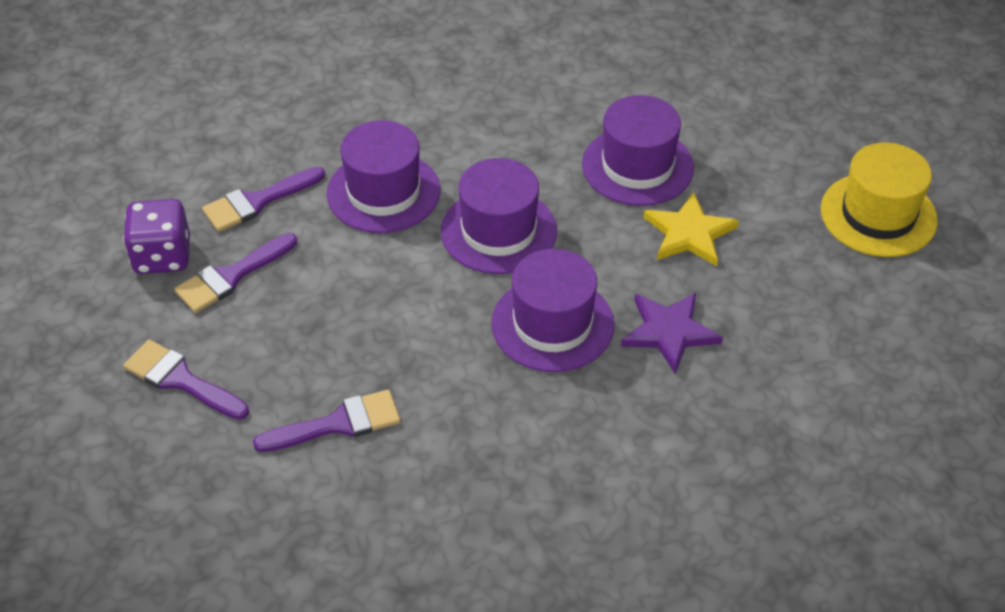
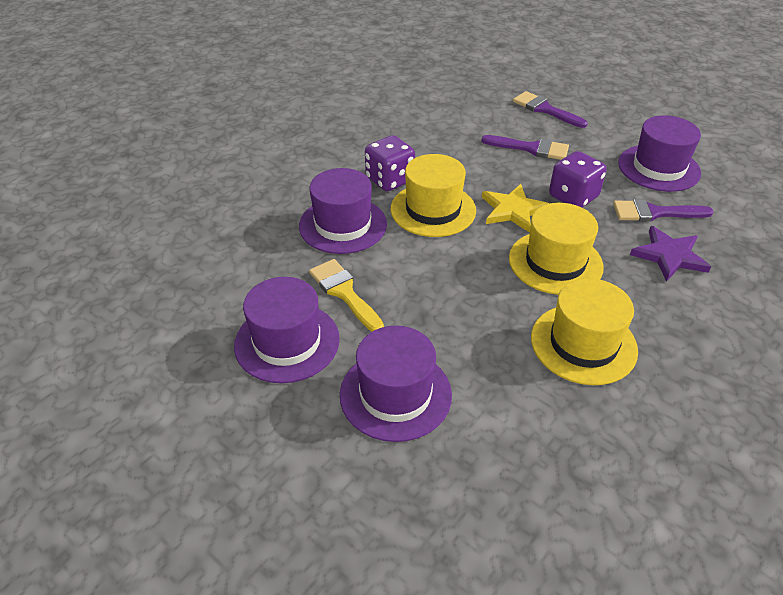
purple brush: [123,340,249,420] [174,233,297,313] [202,166,325,232] [253,390,401,452] = 4 -> [481,135,569,160] [513,91,588,128] [613,199,714,222] = 3
purple dice: [123,199,190,274] = 1 -> [365,135,415,191] [549,151,607,208] = 2
yellow brush: none = 0 -> [309,259,384,332] = 1
yellow hat: [821,142,938,257] = 1 -> [391,154,476,237] [509,203,604,295] [531,278,638,385] = 3

